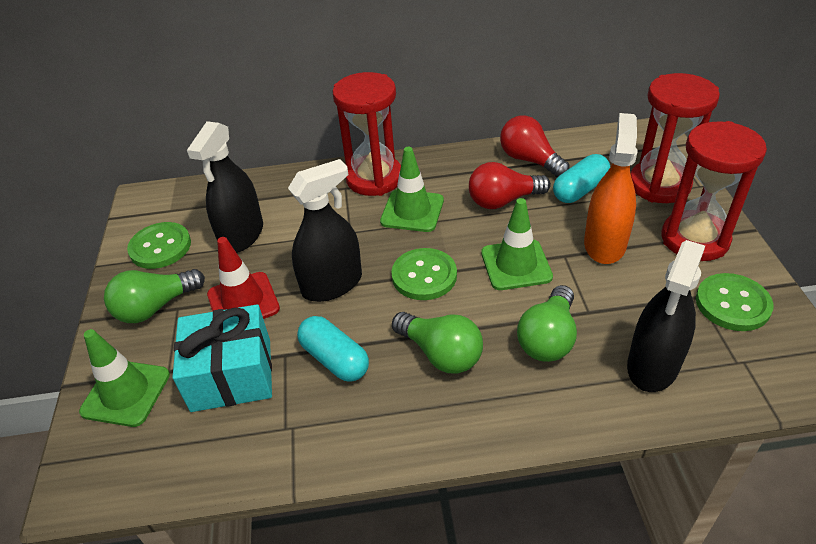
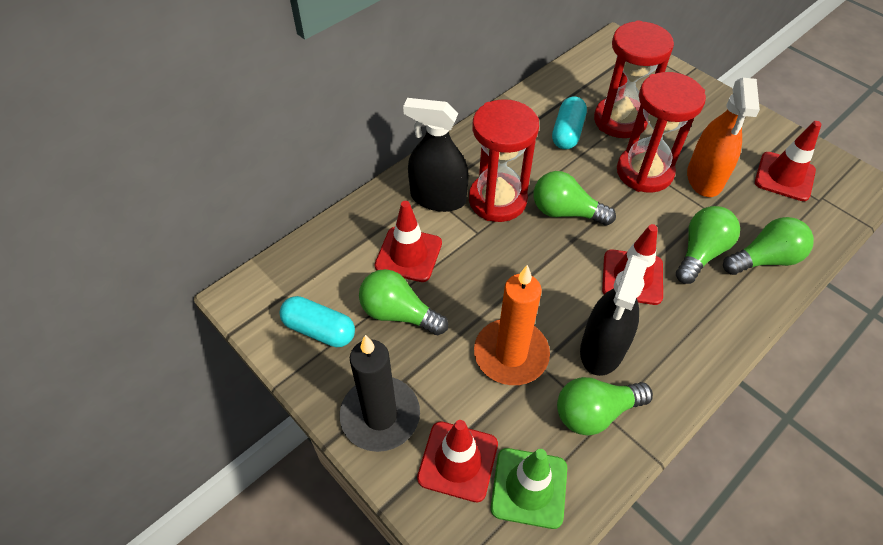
black candle: none = 0 -> [340,335,420,452] = 1
black spray bottle: [187,121,263,253] [288,159,362,302] [627,240,705,392] = 3 -> [403,98,469,212] [580,255,648,376] = 2
green button: [127,222,191,269] [391,248,457,300] [696,273,773,331] = 3 -> none = 0
green light bulb: [104,269,205,323] [392,312,483,374] [517,285,577,362] = 3 -> [359,269,448,335] [533,171,616,226] [557,377,653,436] [676,206,740,284] [723,217,814,275] = 5
green traffic cone: [79,329,170,427] [380,147,444,232] [481,198,553,290] = 3 -> [491,448,567,529] = 1
orange candle: none = 0 -> [474,265,550,385] = 1
red light bulb: [469,162,551,209] [500,116,570,178] = 2 -> none = 0
red traffic cone: [207,237,280,319] = 1 -> [375,201,442,282] [417,420,498,502] [602,224,663,305] [755,121,822,201] = 4
turquoise gift: [172,304,272,412] = 1 -> none = 0

